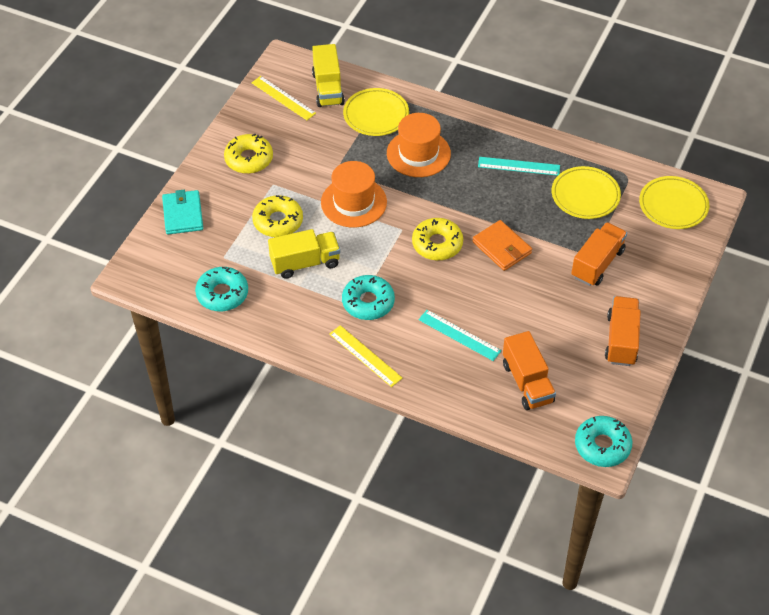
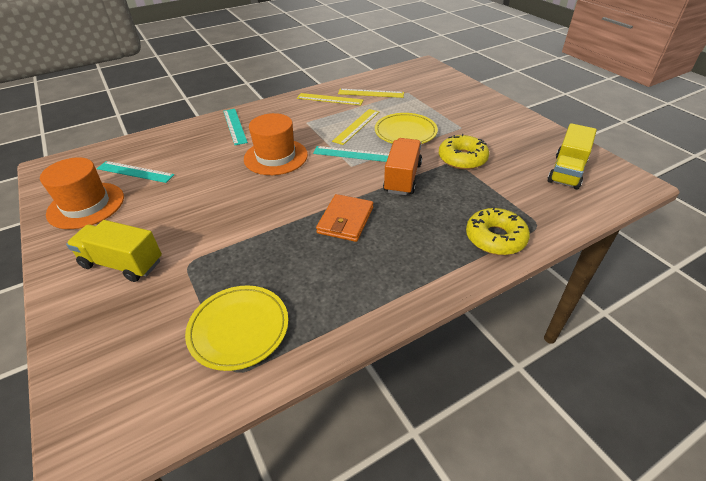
orange truck: [503,331,556,410] [571,222,627,286] [605,296,641,366] = 3 -> [383,138,422,195] = 1
turquoise donut: [195,267,248,311] [342,275,395,320] [575,416,632,467] = 3 -> none = 0
turquoise ruler: [418,310,501,361] [478,157,560,176] = 2 -> [97,161,174,183] [223,109,248,145] [313,146,389,162] = 3
turquoise wallet: [162,190,203,235] = 1 -> none = 0
yellow donut: [224,134,273,174] [252,195,303,237] [412,218,463,261] = 3 -> [439,134,489,170] [466,207,530,255] = 2
yellow plate: [343,88,409,136] [552,166,621,219] [639,176,709,229] = 3 -> [185,285,288,371] [375,113,438,144] = 2
yellow ruler: [251,76,316,120] [329,325,402,387] = 2 -> [297,93,364,105] [332,109,379,145] [338,89,404,98] = 3

